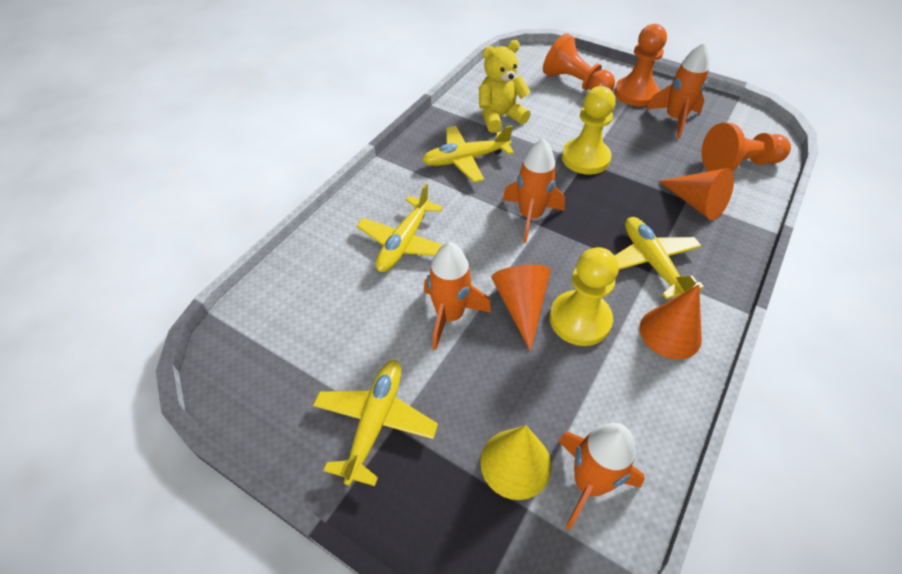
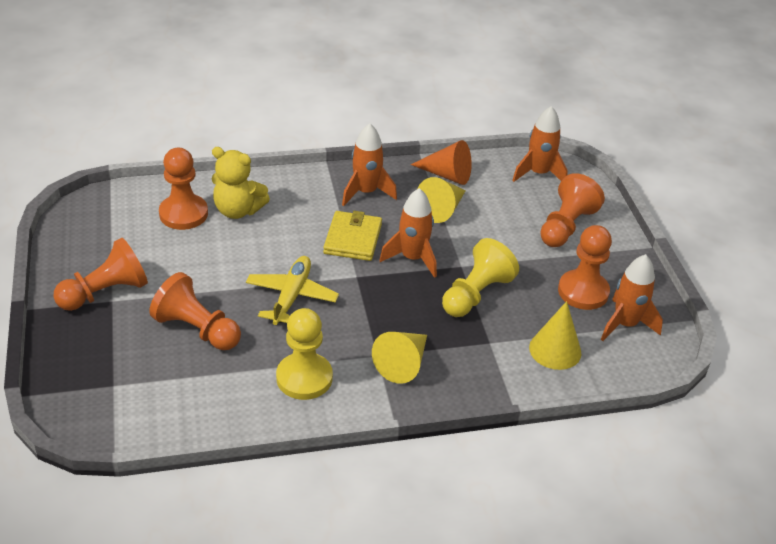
orange cone: [491,265,551,351] [640,284,702,359] [659,168,734,220] = 3 -> [411,140,472,185] = 1
orange pawn: [543,33,615,90] [614,24,667,107] [701,123,791,172] = 3 -> [53,238,148,311] [149,272,241,350] [159,148,208,230] [540,173,605,247] [558,225,612,310] = 5
yellow cone: [480,425,551,500] = 1 -> [372,332,427,384] [417,177,466,223] [529,301,581,370] = 3
yellow plane: [313,360,438,486] [356,183,443,272] [423,125,514,182] [614,217,704,299] = 4 -> [246,256,339,325] = 1
yellow wallet: none = 0 -> [323,211,382,261] = 1

